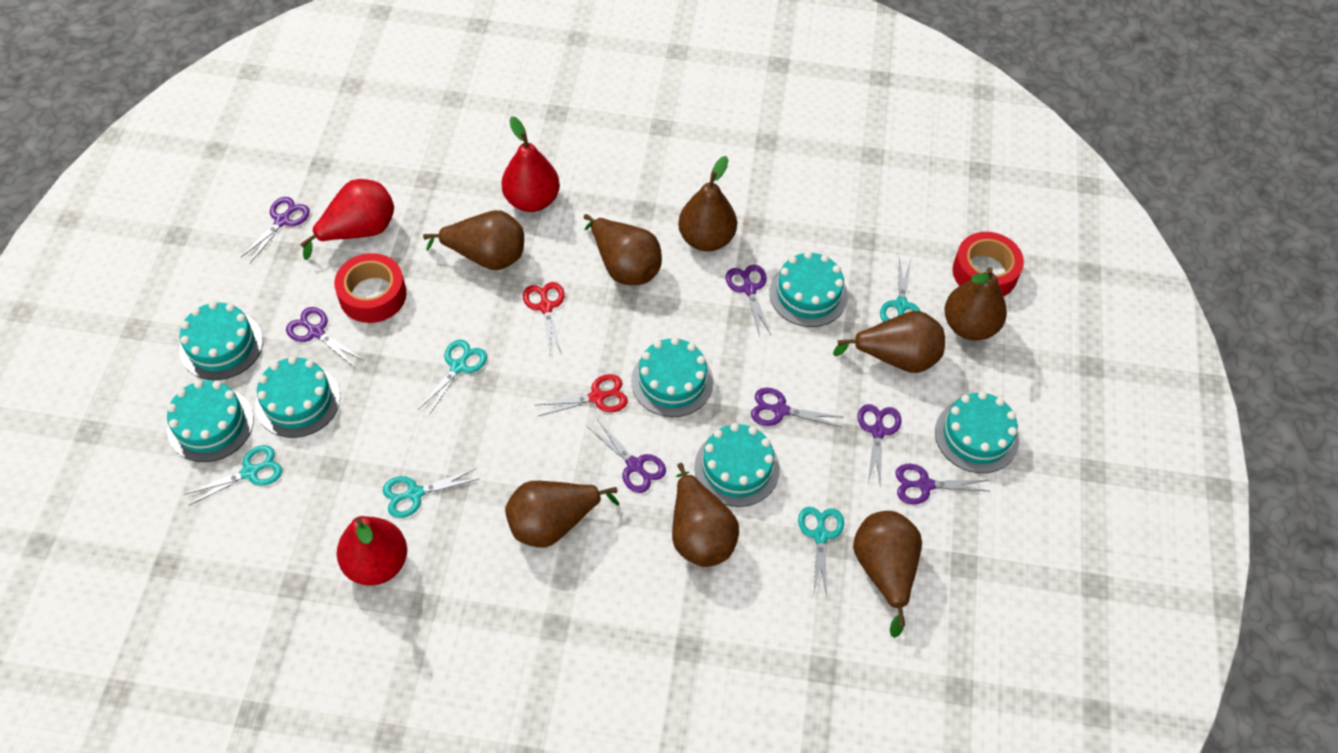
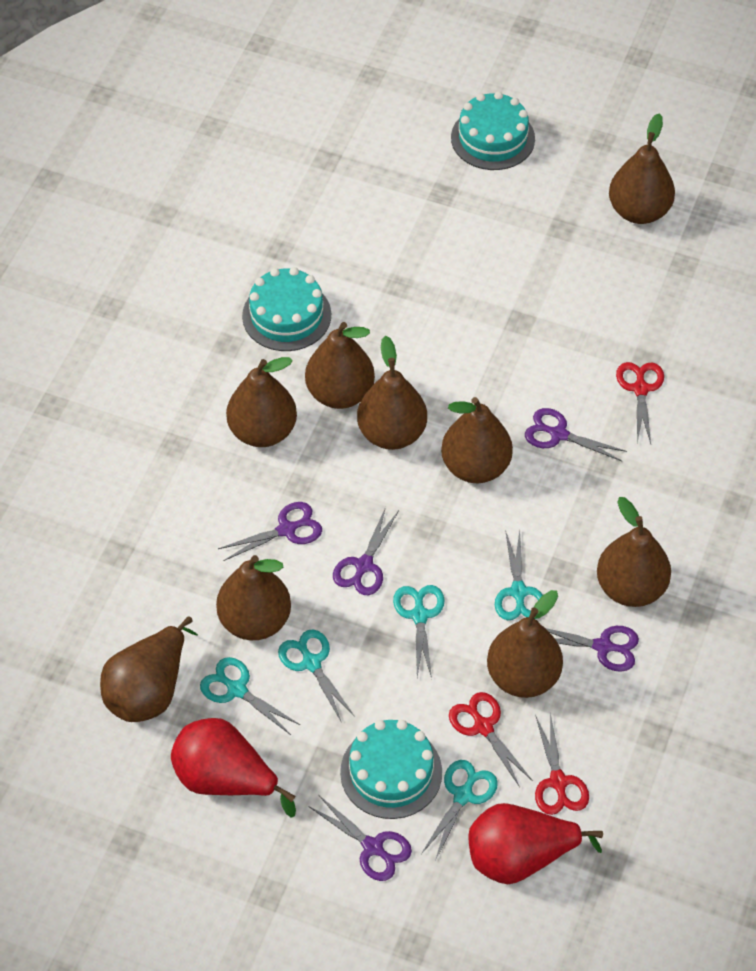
brown pear: [423,210,524,270] [505,481,619,548] [584,214,662,285] [672,463,739,567] [678,156,737,251] [833,311,945,373] [853,511,922,638] [944,267,1007,341] = 8 -> [100,616,198,722] [216,555,291,640] [226,357,297,447] [305,322,375,409] [357,336,427,450] [441,397,513,483] [487,590,563,698] [597,497,671,607] [609,113,675,224] = 9
purple scissors: [240,197,310,263] [286,307,363,367] [588,419,666,493] [726,264,771,337] [751,388,842,427] [858,404,901,488] [895,464,991,505] = 7 -> [218,502,322,561] [308,796,412,881] [333,507,399,595] [525,408,627,461] [546,626,639,672] = 5
red pear: [300,179,394,260] [337,516,407,586] [501,116,560,212] = 3 -> [171,718,296,818] [468,803,603,884] = 2
red scissors: [523,282,565,354] [536,374,628,416] = 2 -> [449,692,533,787] [535,713,589,815] [616,362,664,444] = 3
red tape: [334,253,406,323] [953,232,1024,297] = 2 -> none = 0
turquoise cake: [167,380,254,462] [179,301,263,380] [255,356,340,438] [631,337,713,417] [694,423,780,507] [769,251,848,327] [935,391,1019,473] = 7 -> [242,267,331,351] [340,720,442,819] [451,91,535,170] = 3

